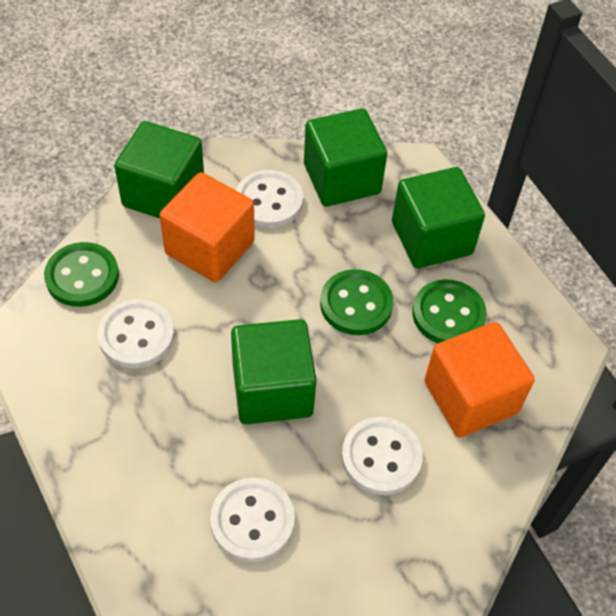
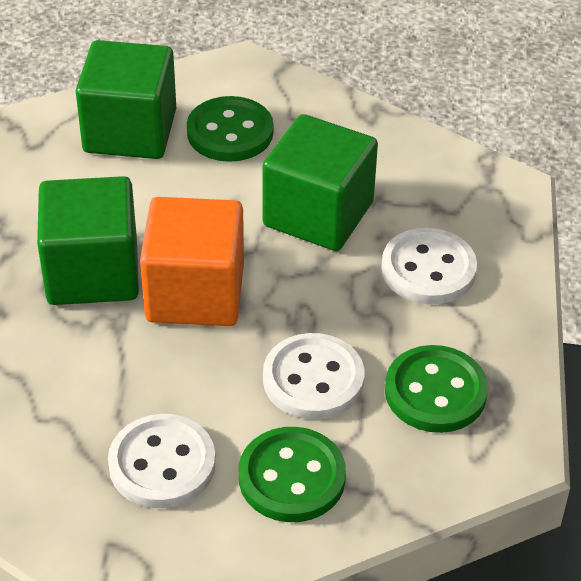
green cube: [114,121,204,218] [231,319,317,424] [304,109,387,206] [392,167,485,268] = 4 -> [37,176,139,305] [76,40,176,159] [262,114,378,251] = 3
orange cube: [159,172,255,282] [424,322,535,437] = 2 -> [140,197,244,326] = 1
white button: [98,299,174,368] [210,478,295,562] [236,170,303,228] [342,417,423,495] = 4 -> [108,414,216,508] [263,333,364,420] [381,228,477,304] = 3

